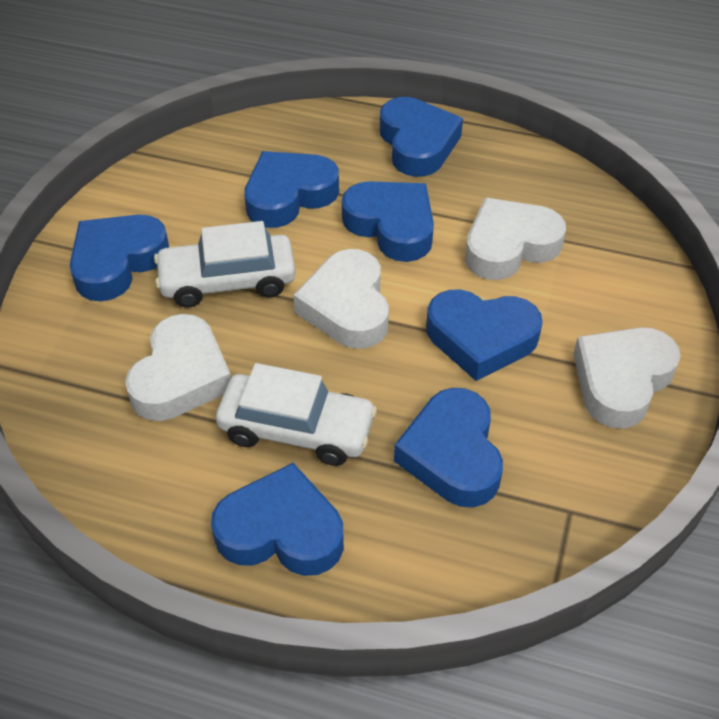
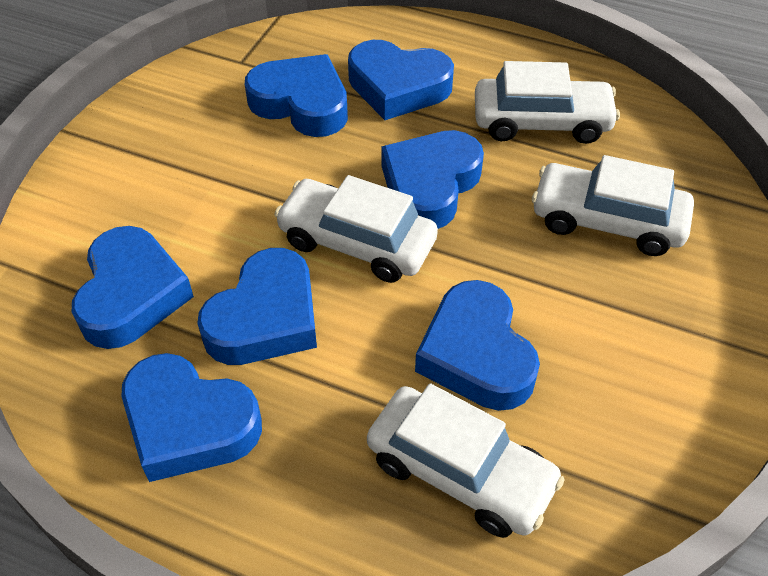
white car: [154,221,296,308] [216,363,377,466] = 2 -> [274,175,438,283] [367,383,565,538] [475,61,620,144] [532,155,694,256] = 4
white heart: [125,314,231,421] [293,249,389,349] [465,198,566,280] [573,327,681,429] = 4 -> none = 0

